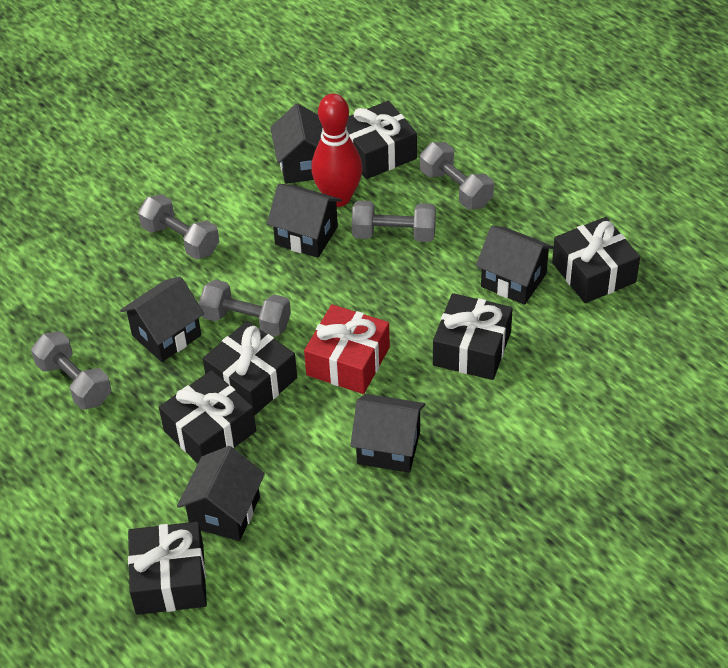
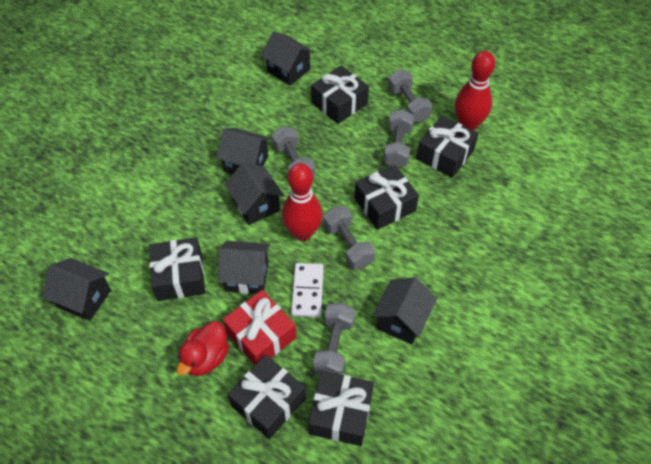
red bowling pin: [311,94,362,207] = 1 -> [282,163,323,241] [455,51,495,131] = 2
red duck: none = 0 -> [177,321,229,376] = 1
white domino: none = 0 -> [291,263,324,317] = 1

